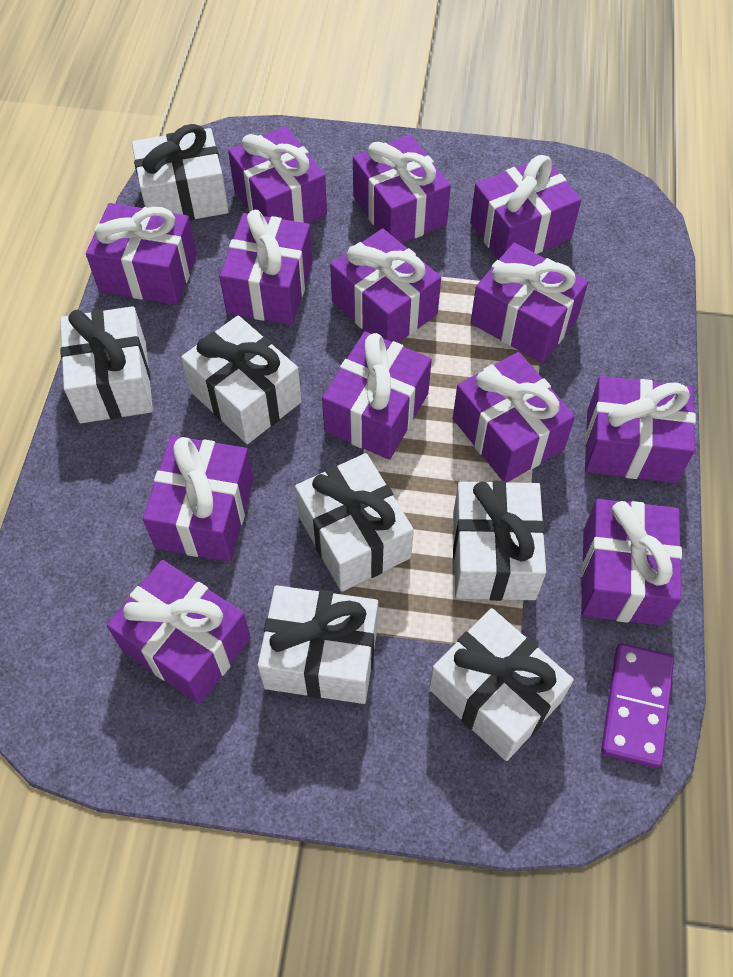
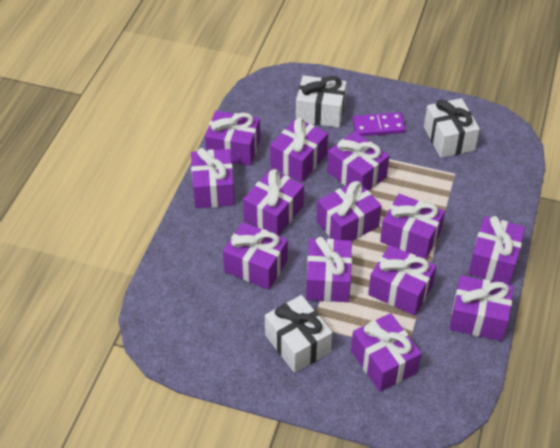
white gift: [60,306,153,423] [132,124,229,221] [181,315,302,444] [258,585,378,704] [295,453,414,592] [429,608,574,761] [453,481,546,601] = 7 -> [265,295,332,373] [296,75,347,128] [424,98,480,158] = 3

